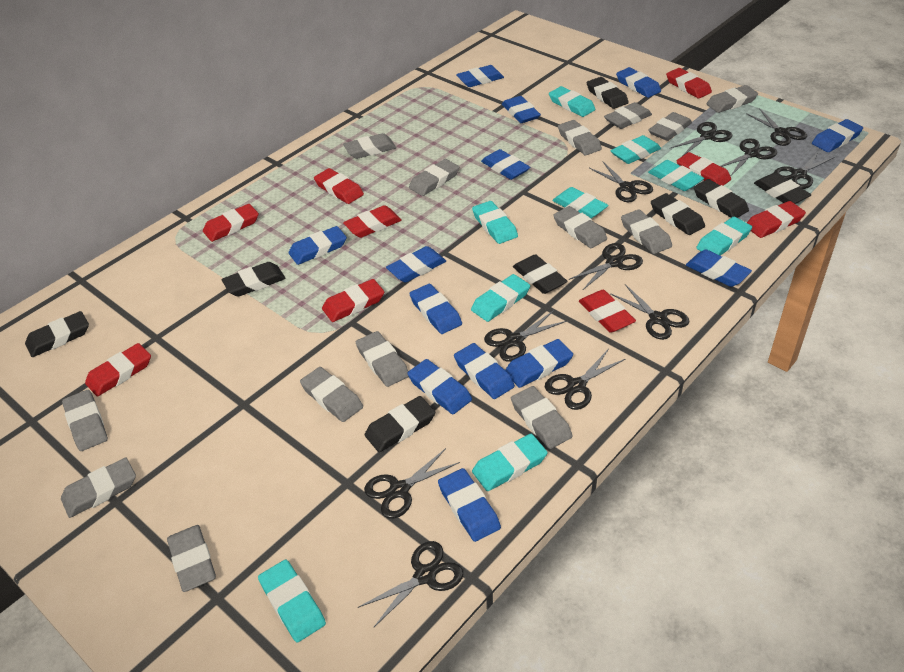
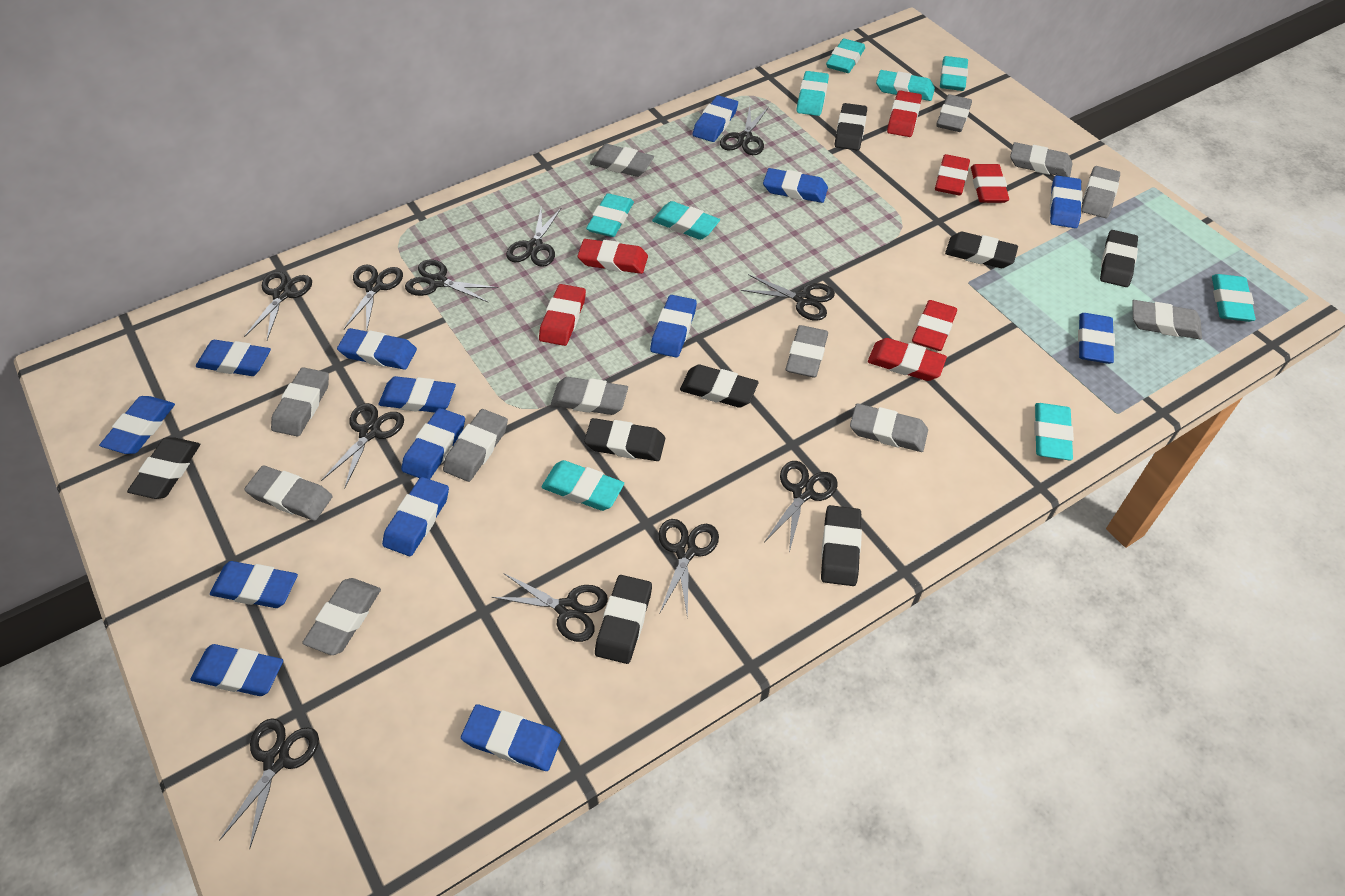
blue eraser: [288,226,347,265] [386,246,446,282] [407,359,472,414] [409,284,462,334] [438,468,501,542] [454,343,515,399] [456,65,504,87] [481,149,530,180] [502,96,541,123] [505,339,573,388] [616,67,661,98] [686,250,752,287] [812,119,863,152] = 13 -> [99,396,175,454] [190,644,283,696] [196,340,271,376] [210,561,298,608] [337,328,417,370] [378,376,456,413] [382,477,449,556] [401,408,465,479] [461,704,562,771] [650,295,697,358] [693,95,738,142] [763,168,828,203] [1050,175,1083,228] [1078,313,1115,364] = 14
grey eraser: [61,457,136,518] [62,390,108,451] [167,525,216,592] [300,367,363,422] [343,133,396,159] [356,331,409,387] [409,159,459,196] [511,386,573,449] [553,206,607,248] [558,120,602,155] [604,102,652,129] [621,209,672,254] [648,112,692,141] [707,85,758,113] = 14 -> [244,466,333,521] [271,367,329,437] [302,578,381,655] [443,409,508,482] [551,377,628,415] [590,144,654,177] [786,325,828,377] [850,403,928,452] [937,94,972,132] [1010,142,1073,177] [1081,166,1120,218] [1132,300,1202,339] = 12
red eraser: [85,343,151,397] [203,204,259,242] [314,168,364,204] [322,279,384,322] [343,205,402,238] [579,290,636,333] [666,68,712,99] [677,152,731,186] [747,201,806,238] = 9 -> [539,284,586,346] [577,239,648,274] [868,338,947,381] [887,90,922,137] [912,300,957,351] [935,154,970,195] [971,164,1009,203] = 7

